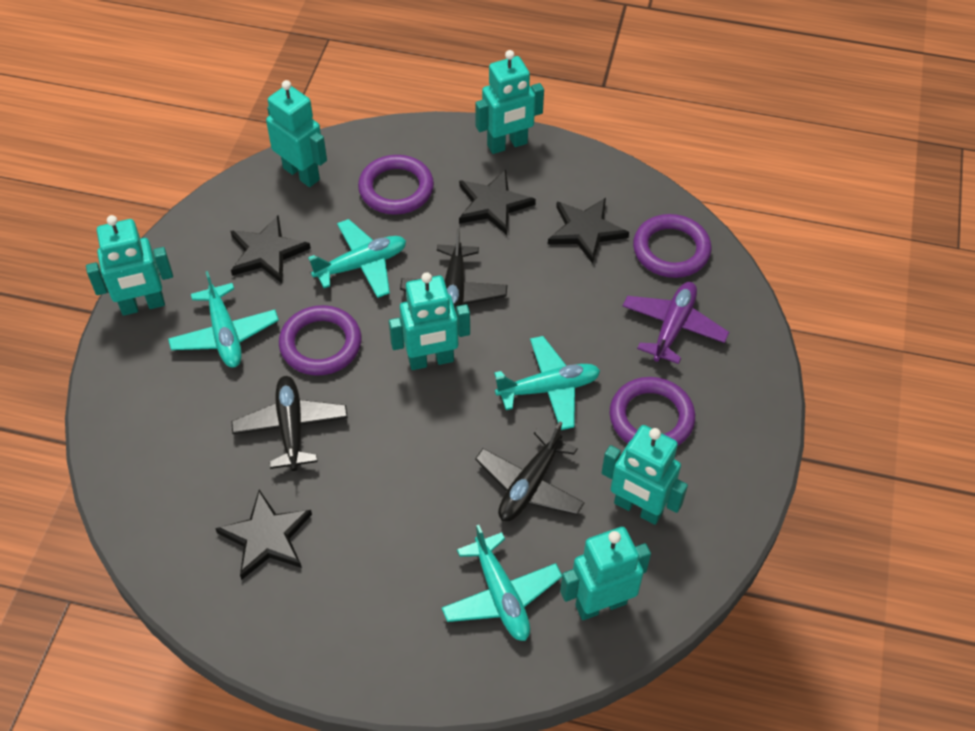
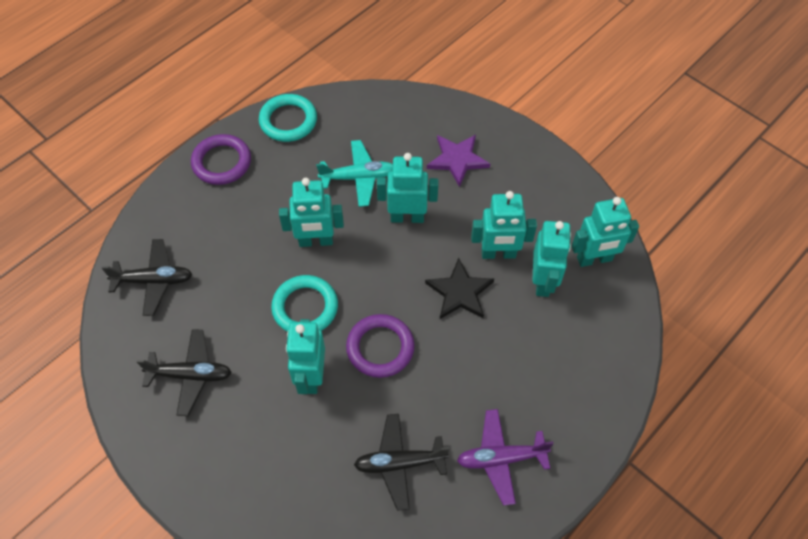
black star: [215,490,312,580] [231,215,311,283] [459,170,536,235] [548,198,629,264] = 4 -> [425,258,494,319] = 1
purple ring: [279,305,361,376] [358,155,434,215] [610,377,695,446] [633,214,711,278] = 4 -> [191,134,251,185] [346,314,415,378] = 2
purple star: none = 0 -> [427,135,490,187] = 1
turquoise plane: [168,271,279,368] [308,219,406,298] [442,525,562,641] [494,336,600,430] = 4 -> [316,140,393,207] = 1
turquoise ring: none = 0 -> [259,94,317,142] [271,275,338,332] = 2

